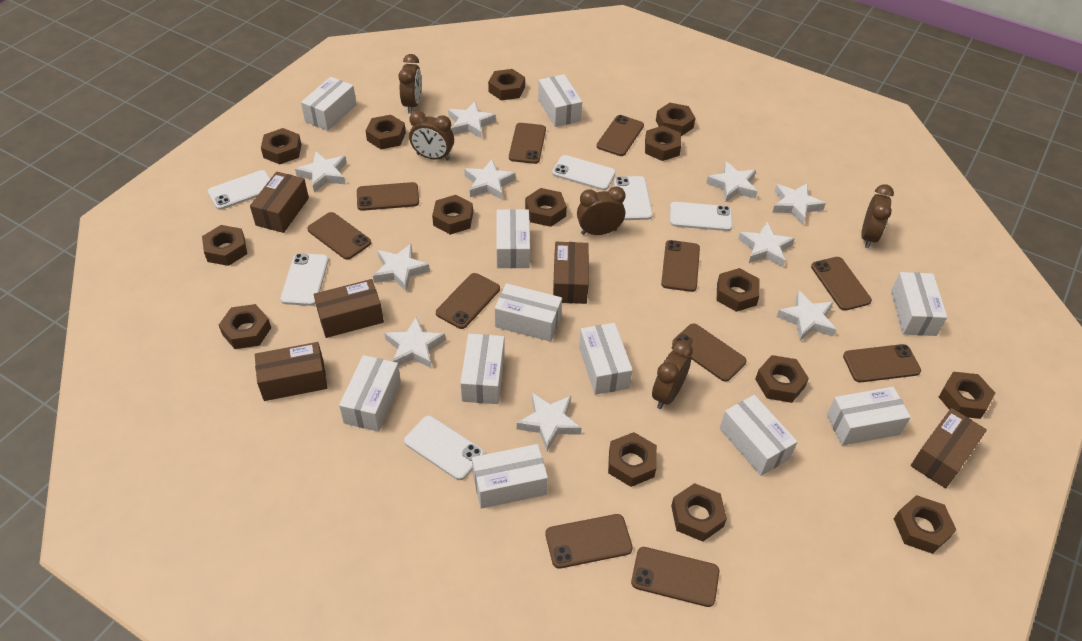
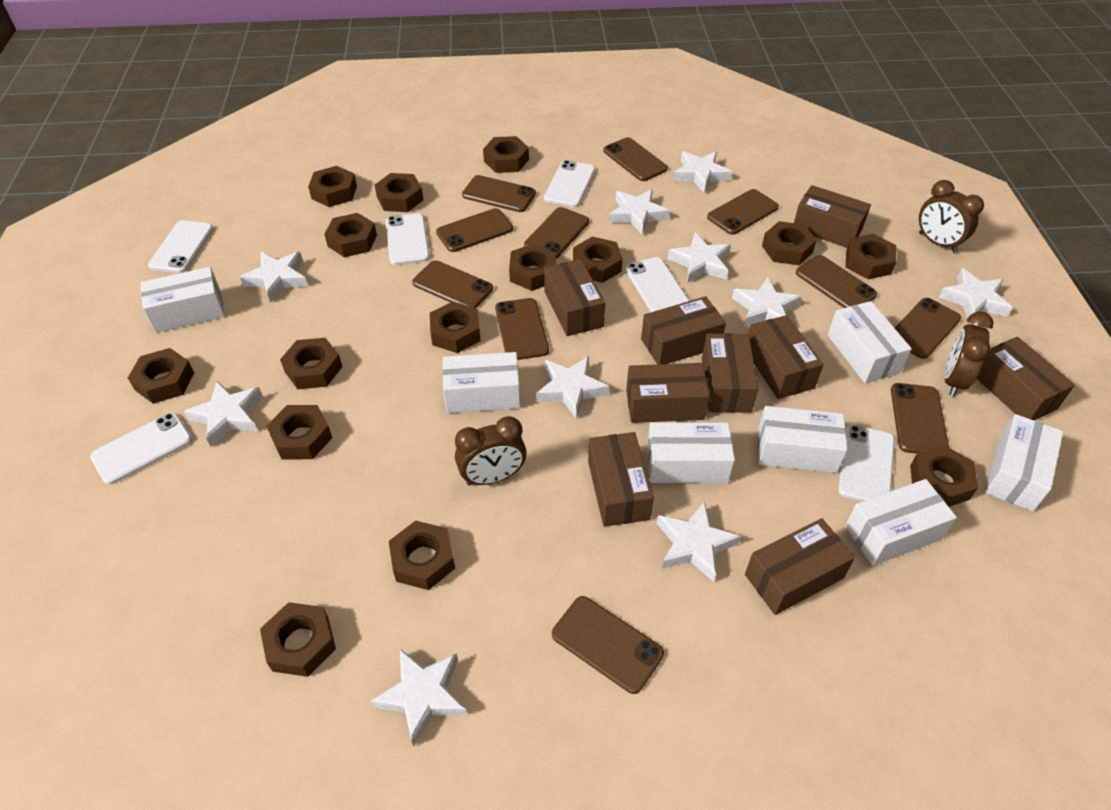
brown box: [250,171,309,233] [255,342,327,401] [314,279,384,338] [553,242,589,304] [911,408,987,488] = 5 -> [544,259,605,336] [588,432,654,527] [626,363,710,423] [641,296,726,364] [702,333,758,413] [745,518,855,615] [748,315,824,399] [794,185,871,248] [976,337,1075,421] = 9
brown clock: [399,54,422,113] [409,111,454,161] [577,186,625,235] [652,340,693,409] [861,184,894,248] = 5 -> [455,416,527,486] [919,180,984,253] [945,312,993,396] = 3
white box: [301,77,357,131] [339,355,401,432] [460,334,505,404] [472,444,548,509] [495,283,562,342] [496,209,530,268] [538,74,582,127] [579,323,633,395] [720,395,797,476] [827,387,911,446] [891,272,947,336] = 11 -> [141,267,225,333] [443,352,520,413] [647,422,735,483] [758,406,847,473] [827,301,912,383] [845,479,957,566] [985,414,1063,511] = 7

